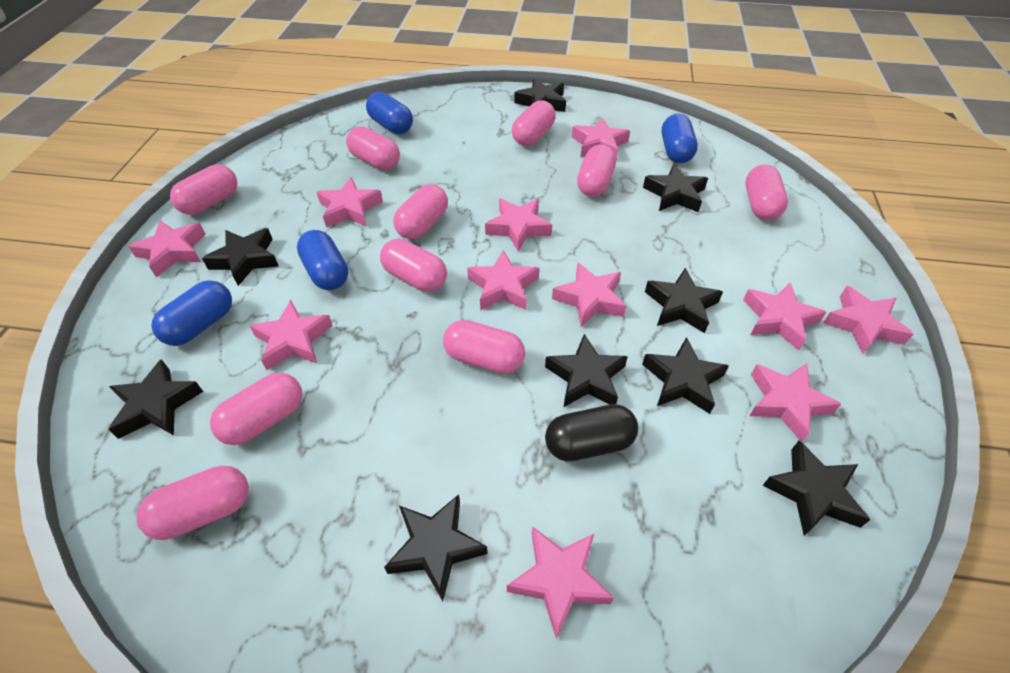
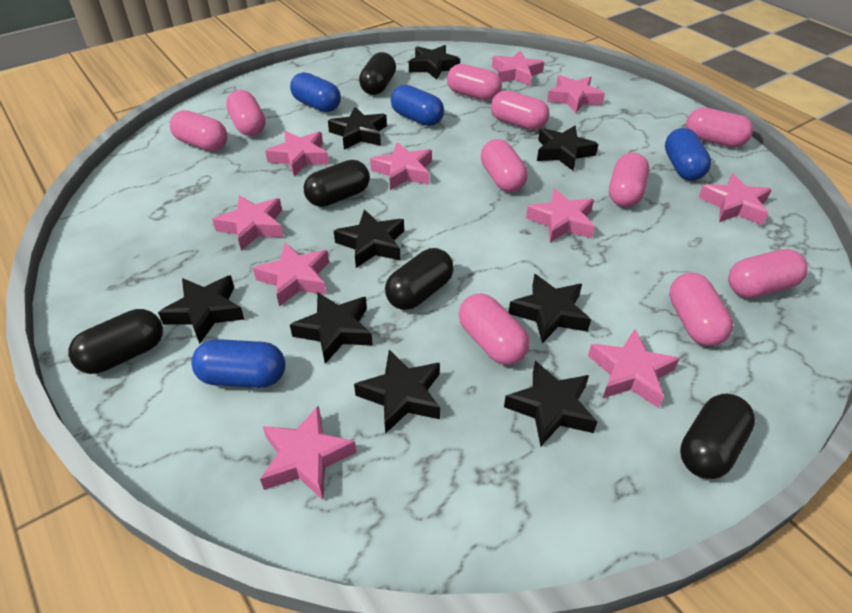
black capsule: [545,404,638,461] = 1 -> [68,309,163,374] [304,160,370,207] [359,52,396,95] [385,248,454,310] [680,394,755,479] = 5
pink star: [128,220,205,278] [249,300,333,370] [317,177,383,228] [467,250,539,310] [485,199,552,251] [507,526,614,639] [552,262,626,327] [572,117,630,161] [743,283,826,350] [749,363,841,442] [823,286,914,354] = 11 -> [212,195,283,251] [253,243,329,307] [260,405,357,500] [265,131,329,176] [370,142,432,190] [492,51,544,86] [526,188,595,243] [547,75,605,113] [588,329,680,408] [699,173,772,225] = 10

